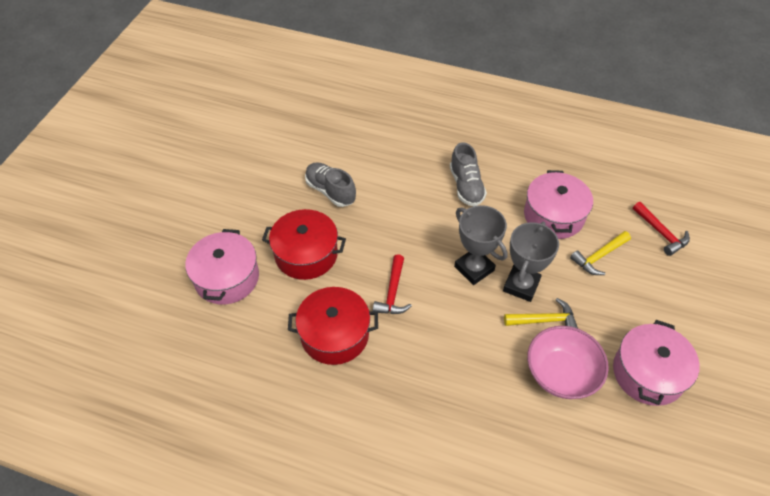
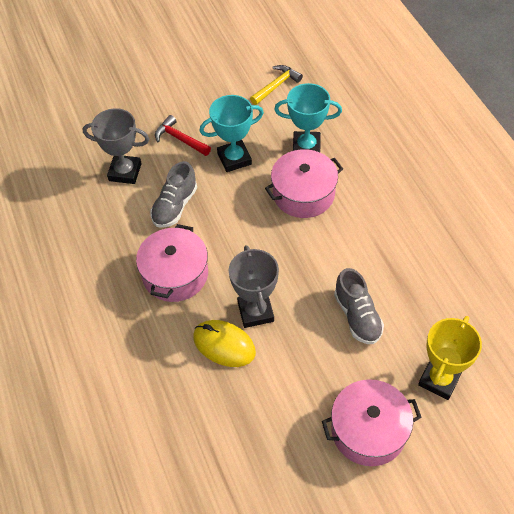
pink bowl: [527,326,609,399] = 1 -> none = 0
red hammer: [373,254,412,314] [633,202,690,256] = 2 -> [155,115,211,156] = 1
red pot: [262,209,346,280] [288,287,378,365] = 2 -> none = 0
turquoise trophy: none = 0 -> [200,95,264,172] [274,83,342,152] = 2
yellow hammer: [504,298,578,328] [570,231,631,275] = 2 -> [250,65,303,105] = 1
yellow mouse: none = 0 -> [193,320,256,367] = 1
yellow trophy: none = 0 -> [418,316,482,400] = 1

